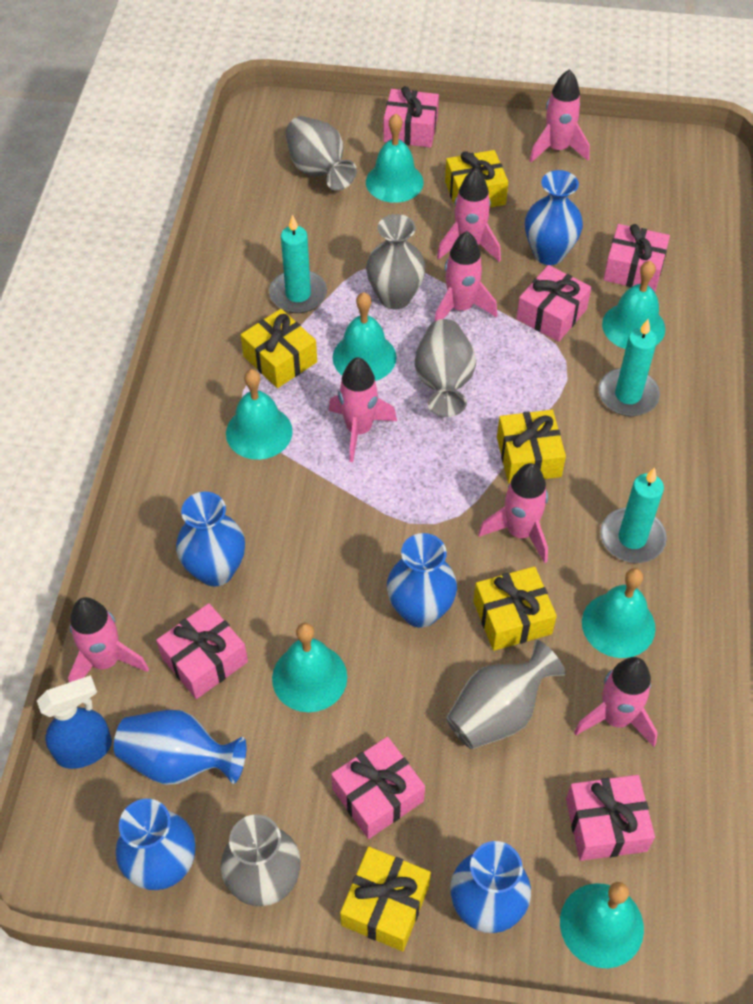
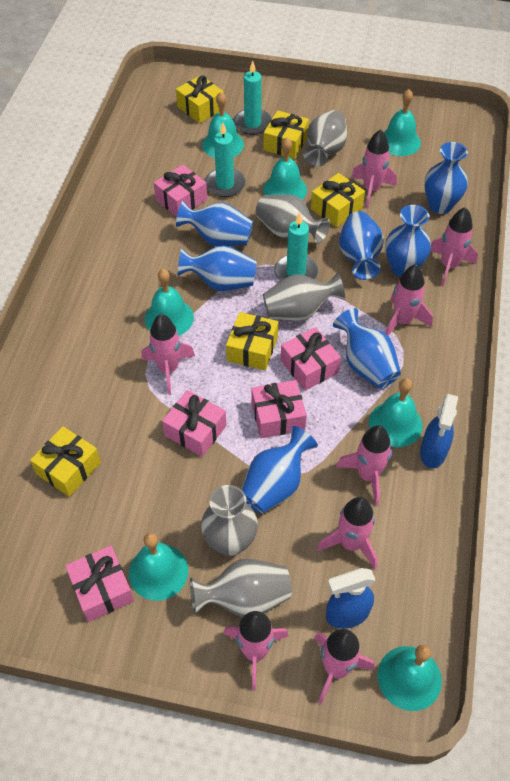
blue spray bottle: [37,675,112,769] = 1 -> [326,568,376,629] [420,394,458,468] = 2
blue vase: [114,710,246,785] [115,799,195,890] [176,492,245,586] [387,533,457,628] [450,841,531,933] [525,170,583,265] = 6 -> [176,201,253,246] [178,245,257,291] [242,426,318,514] [333,308,401,388] [339,211,384,280] [385,205,431,277] [424,142,468,214] = 7
pink gift: [156,603,248,699] [331,737,425,839] [383,86,439,148] [516,265,591,342] [566,775,655,861] [603,224,670,292] = 6 -> [65,545,134,622] [154,164,207,217] [162,390,226,457] [251,380,307,438] [281,327,341,391] = 5
pink rocket: [68,597,149,682] [329,357,397,462] [434,231,497,322] [437,168,501,262] [478,463,548,563] [529,69,590,163] [574,657,658,747] = 7 -> [141,314,195,395] [223,611,289,691] [314,629,374,704] [317,497,378,569] [336,425,393,506] [351,129,397,208] [385,264,433,336] [430,207,478,287] = 8

